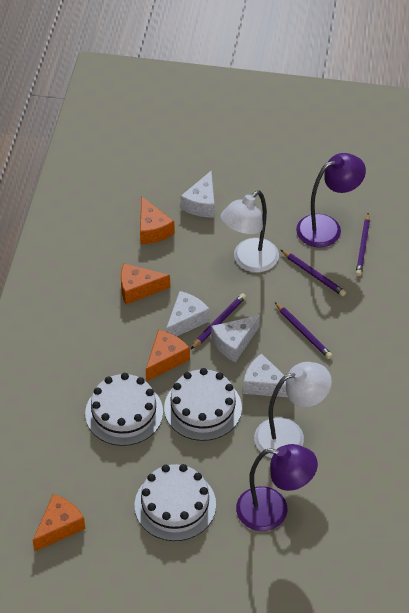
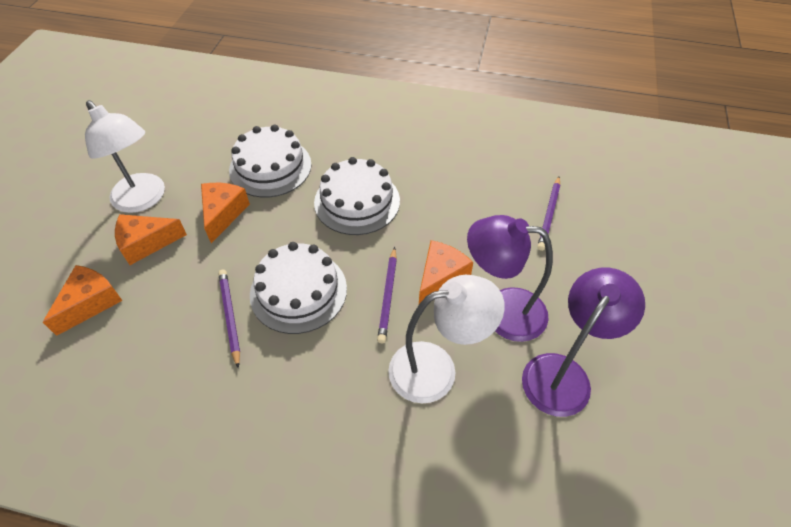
purple pencil: [191,293,246,349] [275,302,333,359] [281,250,346,296] [356,213,370,276] = 4 -> [218,270,240,368] [377,247,397,343] [537,176,560,251] = 3
white cheese: [166,291,210,336] [180,170,215,217] [211,315,260,362] [243,353,288,397] = 4 -> none = 0

